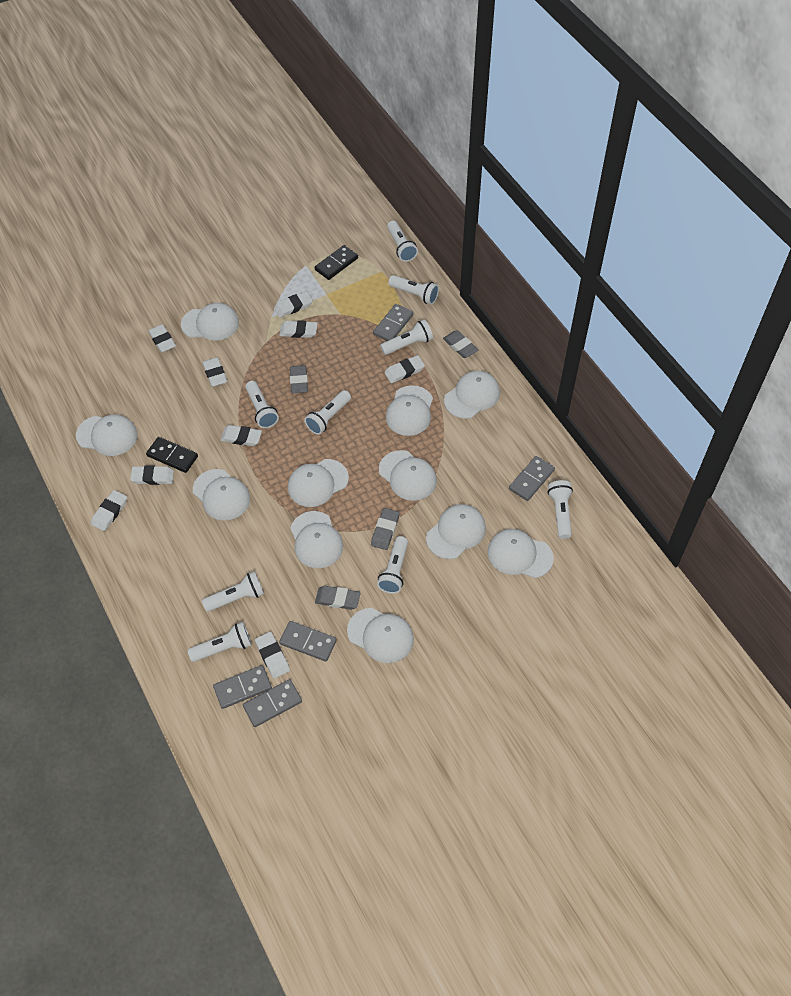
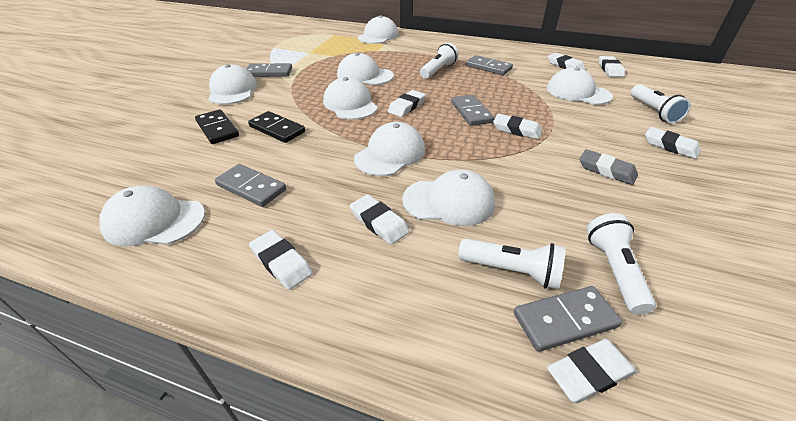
grey eraser: [290,365,308,393] [315,586,361,610] [371,508,400,550] [443,330,478,358] = 4 -> [580,149,638,185] = 1
white cap: [76,415,137,456] [181,303,239,341] [193,469,250,521] [288,459,349,507] [290,511,343,568] [347,608,414,663] [379,450,437,501] [386,385,433,436] [426,504,486,559] [444,371,500,419] [487,529,554,578] = 11 -> [99,186,205,246] [208,64,257,104] [323,77,378,120] [337,53,394,85] [354,122,425,176] [358,16,399,44] [402,169,495,226] [547,67,613,105] = 8
white eraser: [91,490,127,531] [130,466,174,485] [148,324,176,353] [202,357,227,387] [221,425,262,446] [255,632,290,678] [274,291,313,318] [279,320,318,338] [384,355,425,383] = 9 -> [249,230,313,290] [350,195,410,245] [388,90,426,117] [493,114,542,139] [547,339,637,403] [548,53,585,70] [599,56,625,77] [645,127,701,159] = 8
white flashlight: [187,622,252,662] [202,572,264,612] [245,381,279,428] [304,390,351,435] [377,536,408,594] [380,320,433,355] [387,221,418,262] [388,275,439,305] [548,480,573,539] = 9 -> [420,43,459,79] [458,238,565,289] [587,213,656,315] [631,84,691,123] = 4

